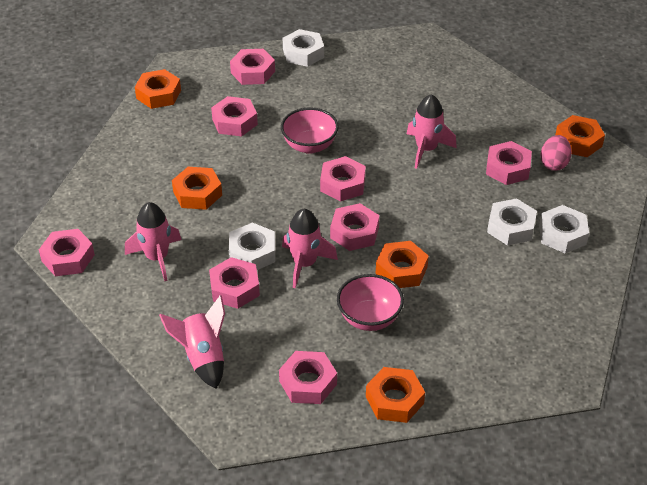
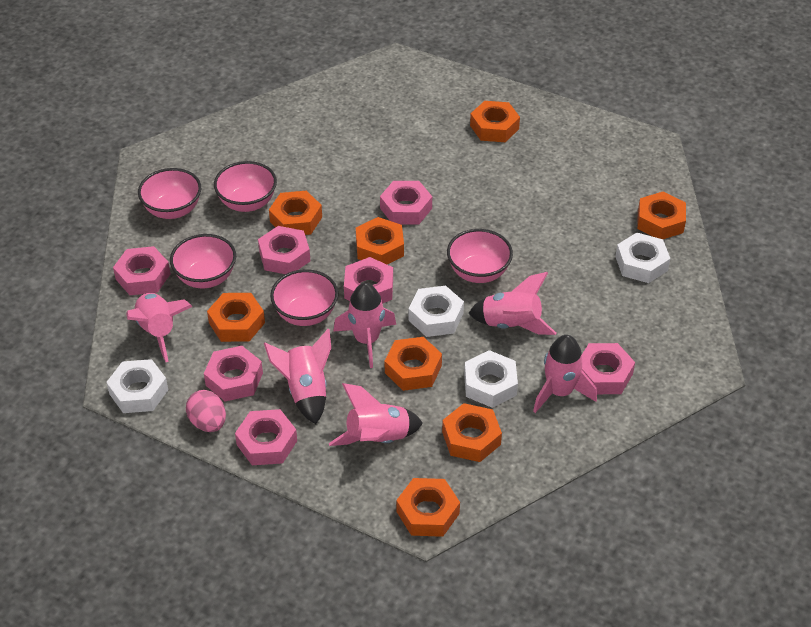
orange nut: [135,69,181,109] [172,167,222,210] [366,367,425,423] [376,241,429,288] [555,115,605,157] = 5 -> [207,293,265,342] [269,191,322,235] [356,217,404,265] [385,337,442,391] [396,478,460,537] [442,403,502,462] [470,101,520,142] [637,192,686,239] = 8
pink bowl: [281,108,339,154] [337,274,404,331] = 2 -> [138,168,201,219] [170,234,236,288] [214,161,277,212] [270,269,338,326] [447,229,513,283] = 5
pink nut: [39,229,95,276] [209,257,260,309] [211,96,258,137] [230,49,275,85] [279,351,337,404] [320,156,366,202] [330,203,380,251] [486,141,532,185] = 8 -> [113,246,171,295] [204,346,263,402] [235,409,297,465] [258,226,310,274] [344,257,393,304] [380,181,432,225] [582,343,635,394] = 7
pink rocket: [125,202,182,281] [159,295,225,389] [282,209,338,288] [407,94,457,169] = 4 -> [126,293,193,362] [264,329,331,424] [329,383,423,446] [333,283,396,368] [469,272,557,335] [533,335,597,413] = 6

